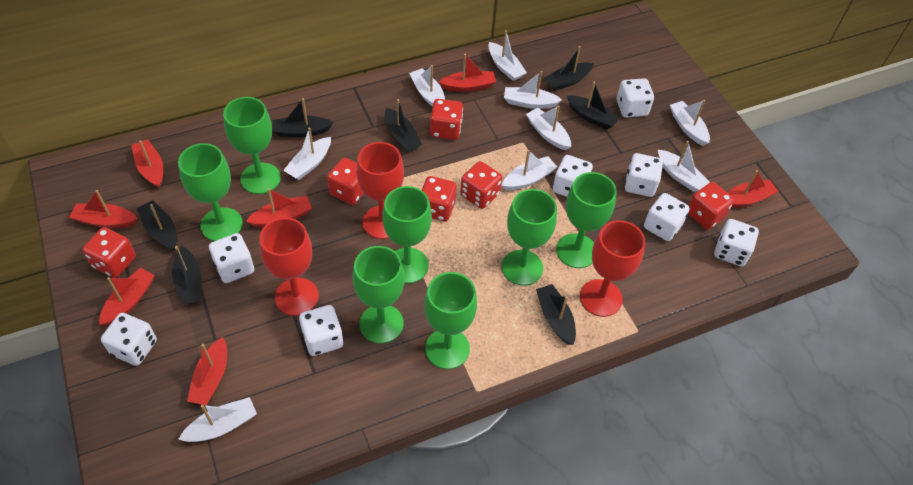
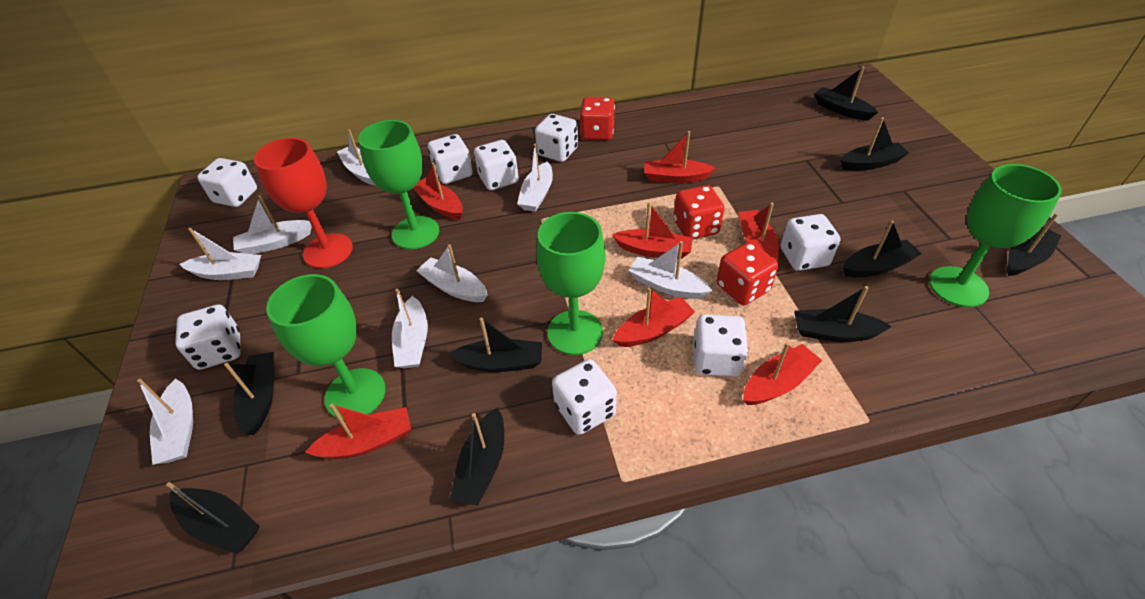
black boat: [137,200,177,251] [172,246,201,304] [272,98,334,137] [385,99,422,152] [536,284,576,345] [544,46,594,91] [567,82,620,129] = 7 -> [166,482,260,554] [224,352,274,435] [449,317,542,372] [450,407,504,506] [794,286,892,342] [814,67,878,120] [840,117,909,171] [843,220,922,277] [1007,213,1062,276] = 9
green goblet: [178,143,243,241] [223,97,281,194] [352,246,405,343] [382,186,432,284] [424,272,477,369] [502,189,557,286] [556,172,617,268] = 7 -> [266,274,386,420] [358,120,439,249] [536,212,606,355] [929,164,1062,307] = 4
red dice: [82,227,136,278] [327,158,364,205] [422,176,457,221] [430,99,463,140] [460,161,502,209] [688,182,734,229] = 6 -> [580,97,615,140] [674,185,724,239] [716,242,778,305] = 3
red goblet: [259,217,319,316] [356,142,404,239] [580,220,645,317] = 3 -> [254,138,353,268] = 1
white boat: [178,397,257,442] [283,127,331,180] [409,65,445,107] [488,30,527,81] [502,150,557,190] [504,71,562,109] [526,105,571,150] [658,141,710,192] [670,100,710,146] = 9 -> [137,379,193,465] [179,228,261,280] [233,195,312,254] [337,129,375,185] [392,289,428,368] [416,244,488,302] [517,144,553,212] [628,241,712,299] = 8

